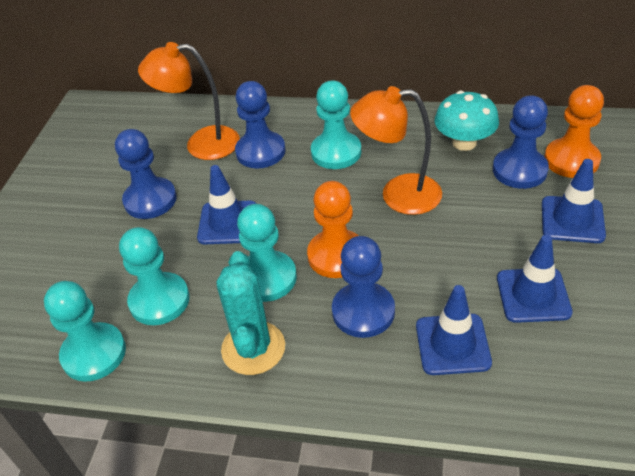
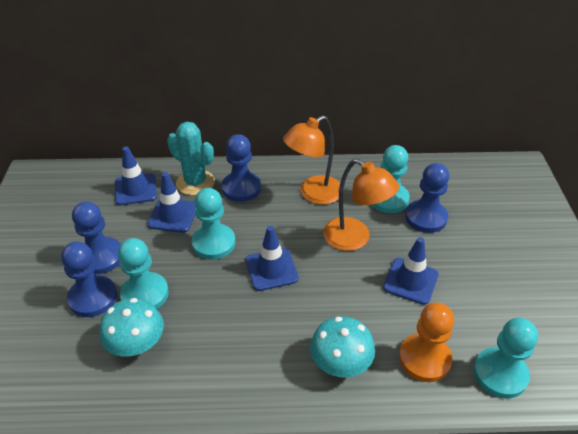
orange pawn: [307,181,359,278] [544,85,604,178] = 2 -> [399,303,454,382] = 1
turquoise mushroom: [434,91,499,151] = 1 -> [100,298,164,357] [310,316,375,377] = 2

